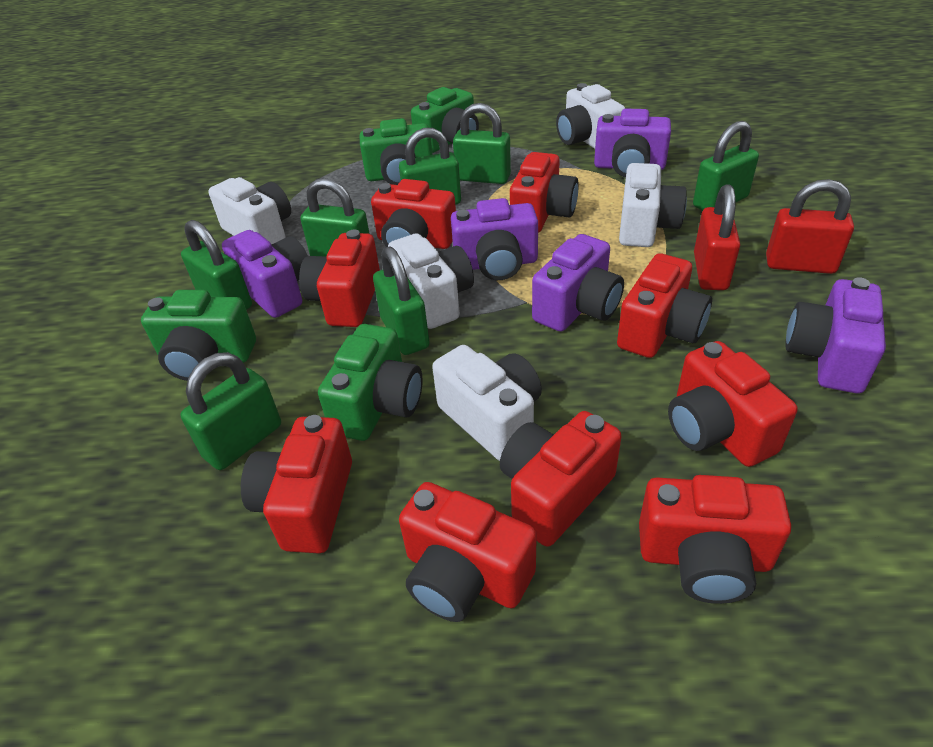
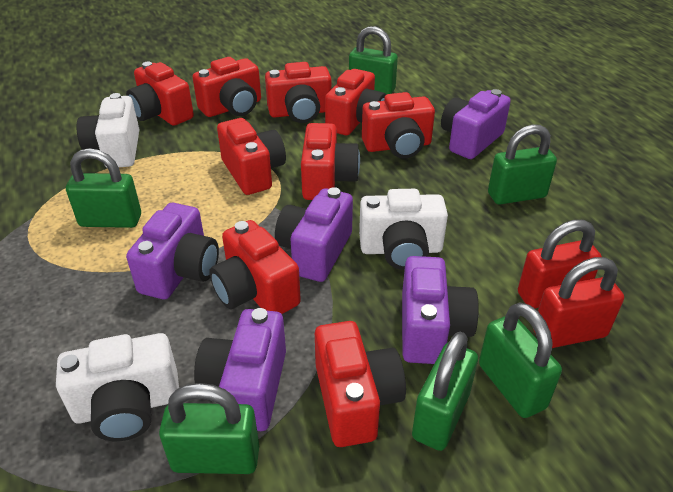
green camera: [141,290,256,381] [318,324,423,441] [359,118,433,185] [411,87,479,153] = 4 -> none = 0
green padlock: [180,352,281,470] [181,220,252,310] [300,178,370,257] [373,246,430,355] [399,128,461,205] [453,103,511,184] [693,121,759,211] = 7 -> [66,148,141,228] [159,383,259,474] [349,26,398,95] [412,332,478,451] [479,302,562,418] [488,124,557,205] = 6
white camera: [208,177,291,245] [388,233,474,329] [432,345,542,461] [556,83,625,149] [619,163,687,247] = 5 -> [56,333,179,441] [76,93,139,167] [359,189,448,270] = 3

